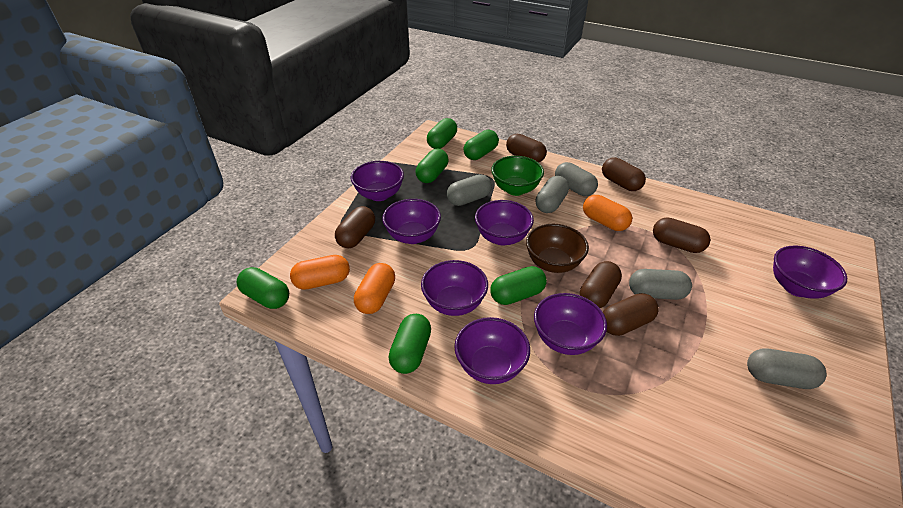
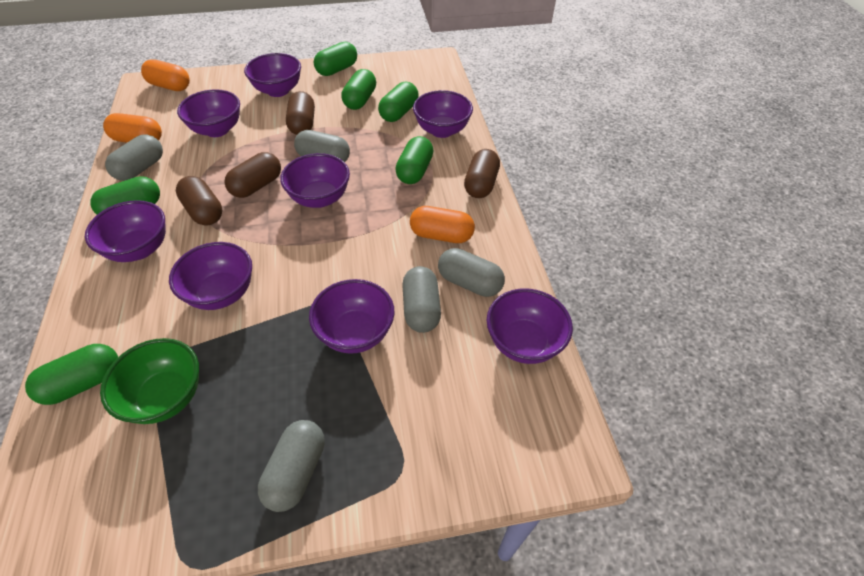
brown bowl: [526,224,589,273] = 1 -> none = 0
brown capsule: [335,206,375,248] [506,134,547,163] [580,261,622,308] [602,157,646,191] [603,293,658,336] [653,217,711,253] = 6 -> [176,176,222,226] [224,152,281,198] [286,91,315,135] [464,149,500,198] = 4
purple bowl: [351,161,404,201] [382,199,441,244] [421,260,488,316] [454,317,530,384] [475,200,534,246] [534,293,607,355] [773,246,847,299] = 7 -> [85,200,166,262] [169,242,252,310] [177,89,240,137] [244,53,301,97] [280,153,350,208] [309,279,395,354] [413,90,473,138] [487,288,573,364] = 8

